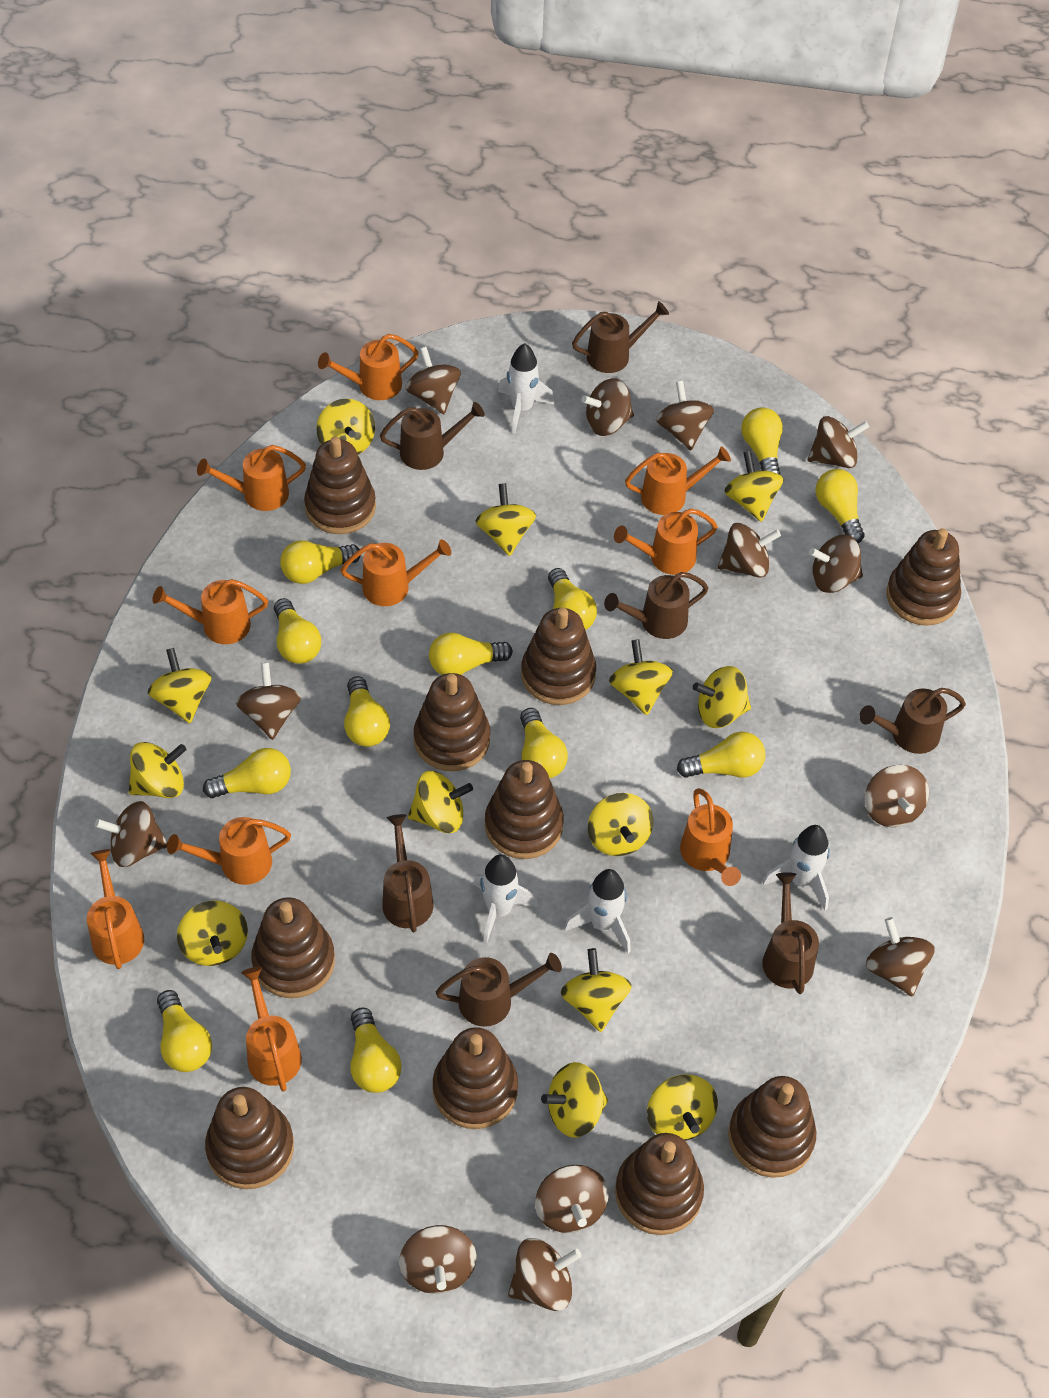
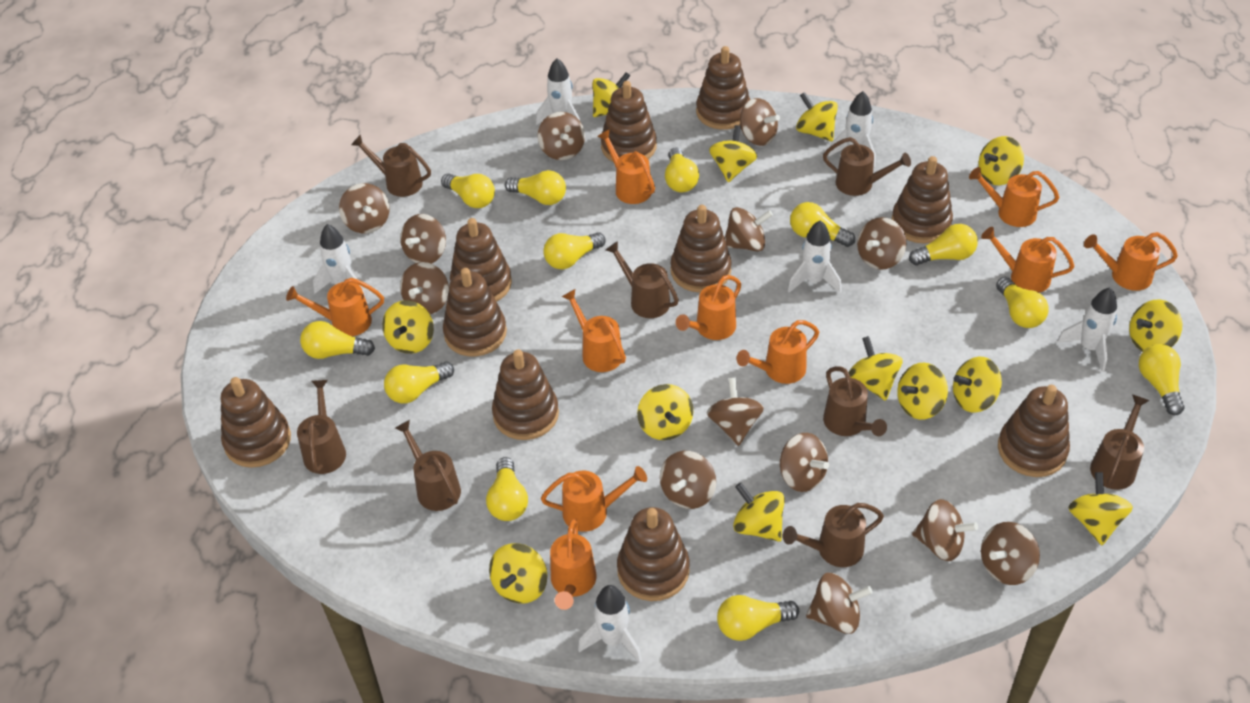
brown watering can: [380,402,485,470] [382,814,434,932] [436,953,562,1027] [572,301,669,373] [604,572,708,639] [762,872,819,994] [859,688,966,754] = 7 -> [297,380,346,474] [351,135,431,197] [395,420,461,511] [606,241,679,318] [783,503,884,567] [823,137,911,196] [823,366,887,436] [1090,395,1150,490] = 8
white rocket: [473,854,538,944] [498,343,555,434] [564,869,631,953] [763,825,830,910] = 4 -> [313,224,365,296] [536,58,580,125] [578,585,642,662] [788,220,841,293] [828,91,876,167] [1057,288,1117,372] = 6

